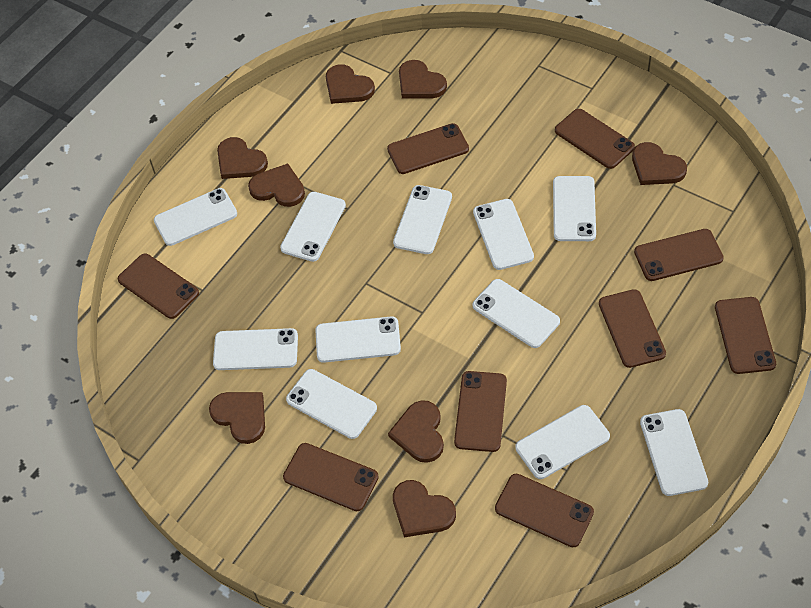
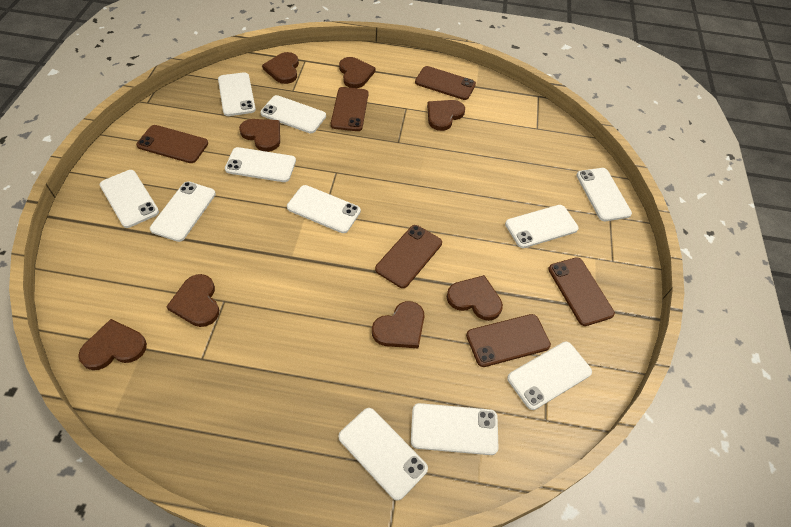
brown phone: [118,253,199,319] [283,443,379,511] [387,123,469,174] [454,371,507,452] [495,474,594,547] [555,109,635,169] [599,289,666,368] [634,229,724,281] [715,297,776,374] = 9 -> [136,125,208,163] [331,87,369,131] [375,225,442,288] [415,66,476,100] [466,314,551,367] [548,257,615,326] = 6

